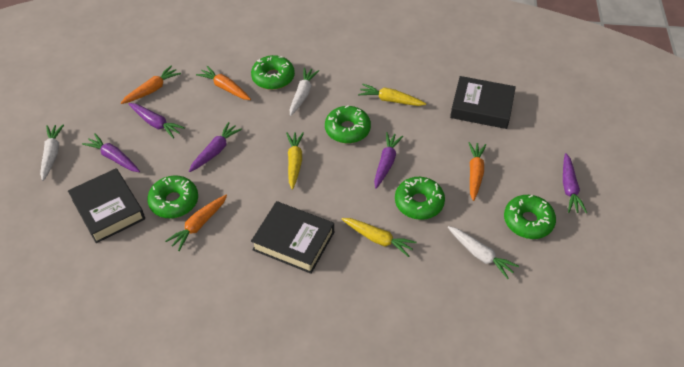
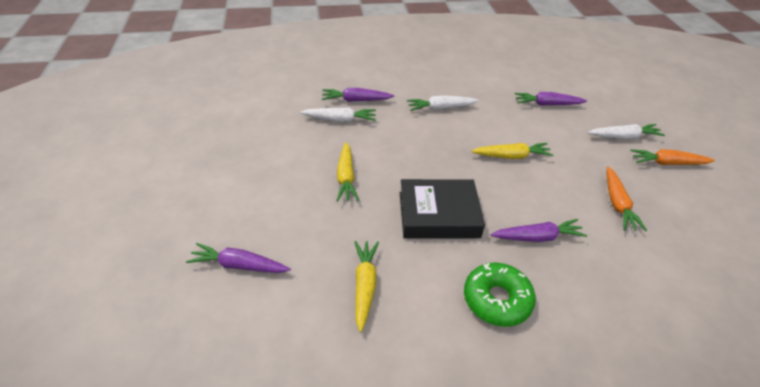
black book: [68,168,145,243] [251,201,334,274] [450,76,516,129] = 3 -> [400,179,485,239] = 1
green donut: [147,175,198,218] [251,55,295,90] [325,105,371,143] [395,177,445,220] [504,195,556,239] = 5 -> [464,263,536,327] = 1
orange carrot: [121,66,181,104] [165,195,227,251] [196,66,251,100] [469,142,486,201] = 4 -> [607,166,647,231] [630,149,715,165] = 2
purple carrot: [82,133,140,172] [128,103,185,139] [189,122,242,172] [374,132,403,189] [563,153,587,213] = 5 -> [186,243,291,273] [322,88,394,102] [491,219,587,242] [515,92,587,106] = 4

